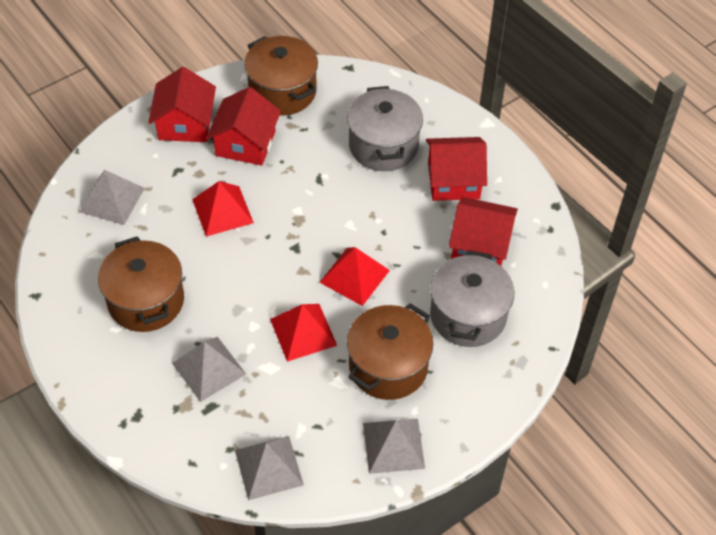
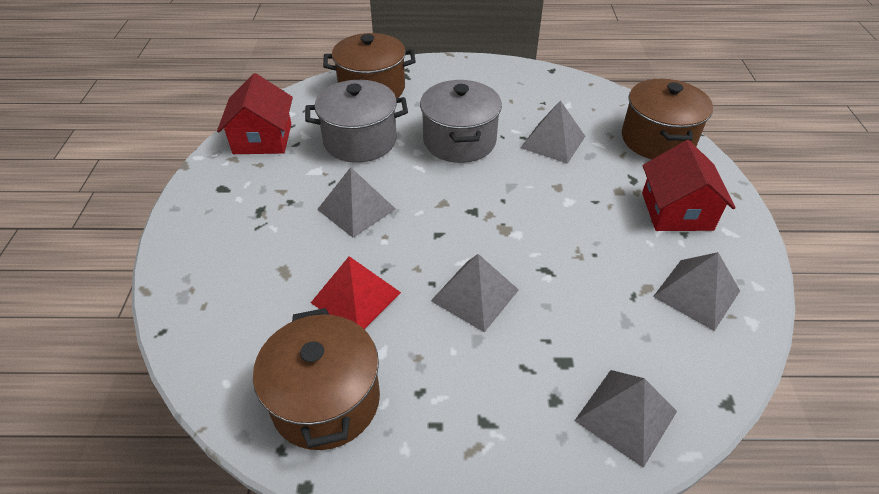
grey pyramid: [79,170,145,225] [172,337,246,402] [235,436,304,500] [363,418,425,474] = 4 -> [317,167,396,238] [431,254,519,332] [521,100,585,164] [574,370,677,468] [653,252,740,331] = 5
red house: [148,67,216,142] [206,87,281,166] [426,137,487,201] [449,197,518,266] = 4 -> [217,73,293,154] [642,140,736,231] = 2
red pyramid: [192,181,254,237] [270,304,337,362] [319,247,390,306] = 3 -> [311,256,401,329] = 1

